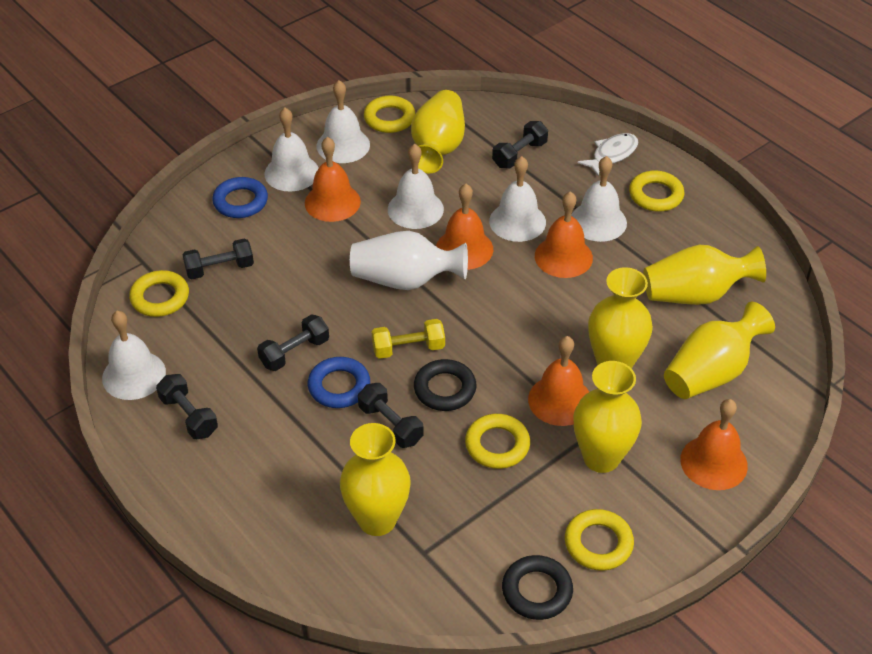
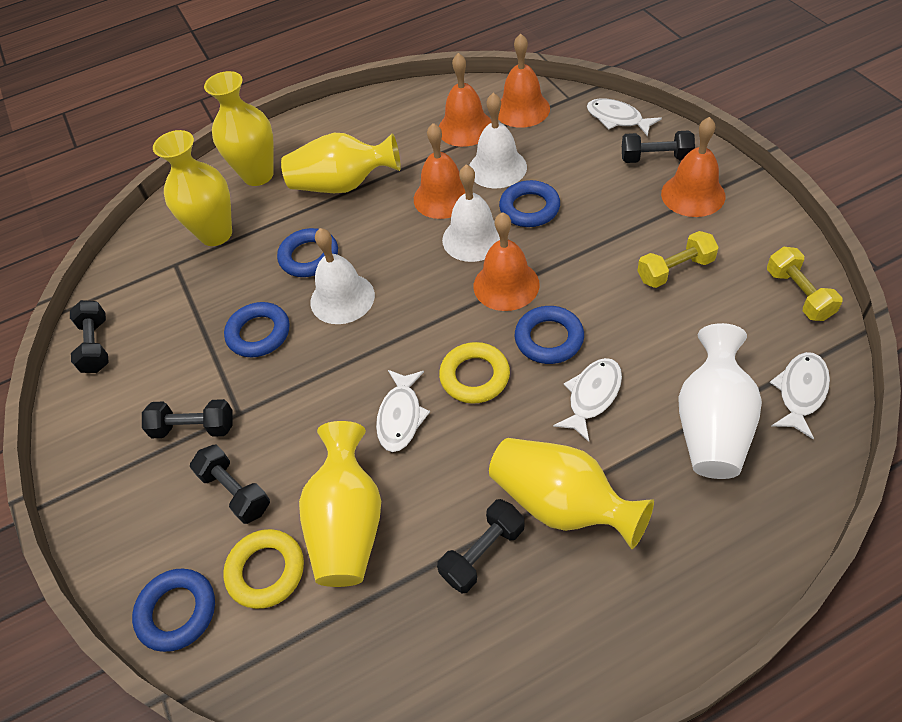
black ring: [414,359,477,411] [502,555,573,620] = 2 -> none = 0
blue ring: [212,177,268,218] [308,357,370,408] = 2 -> [132,568,215,652] [224,302,289,357] [277,228,338,277] [499,180,560,227] [515,306,584,364] = 5
white bell: [102,311,166,400] [264,108,318,192] [317,80,370,163] [388,144,444,229] [489,156,546,242] [571,156,627,242] = 6 -> [310,228,375,324] [442,165,500,262] [469,93,527,188] = 3
white fish: [577,133,638,176] = 1 -> [376,370,430,452] [553,358,622,442] [587,98,662,136] [770,352,830,439] = 4
yellow dumbbell: [372,319,445,359] = 1 -> [637,231,719,288] [767,247,843,321] = 2
yellow ring: [129,270,189,317] [364,96,416,133] [465,414,530,469] [565,509,634,571] [629,170,684,212] = 5 -> [223,529,304,609] [439,342,510,404] = 2
yellow vase: [340,423,411,536] [411,90,465,173] [573,361,642,473] [588,267,653,369] [643,245,766,305] [664,302,775,399] = 6 -> [153,130,232,246] [204,71,274,186] [281,133,401,193] [299,421,381,587] [489,438,654,549] = 5

